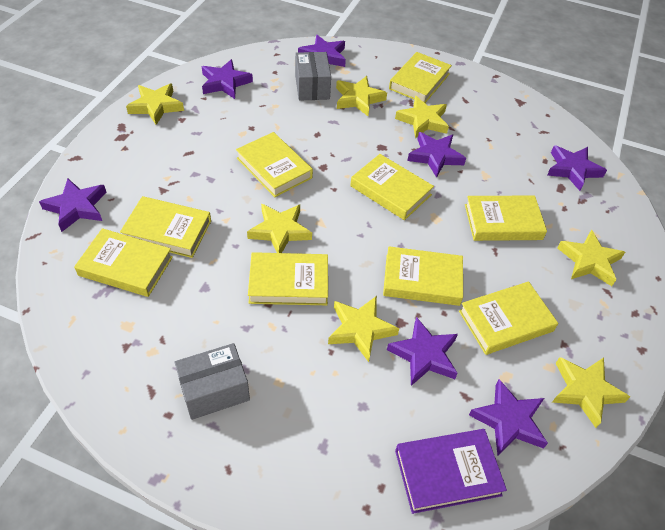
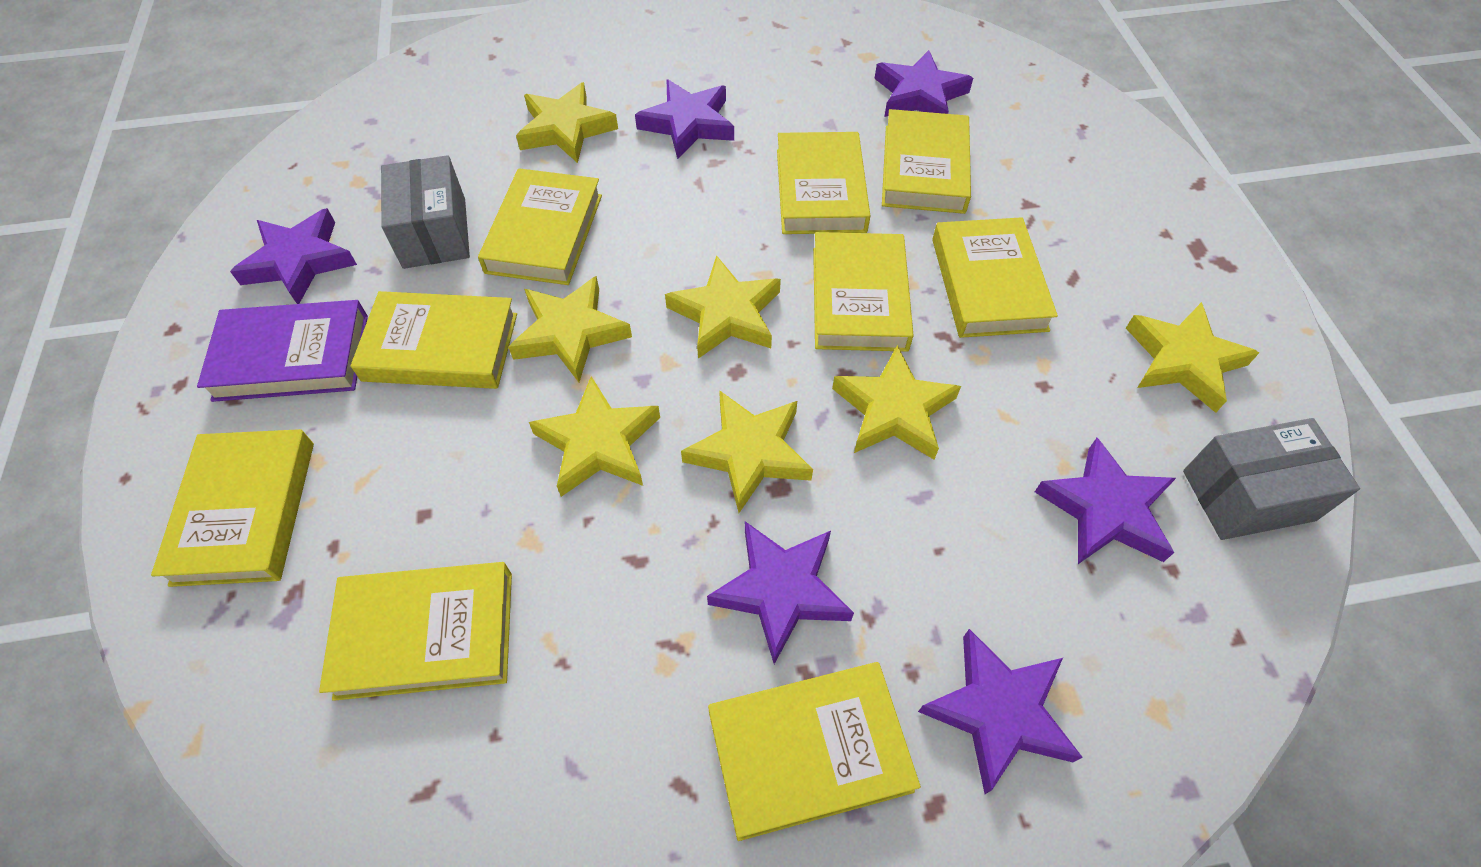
purple star: [39,178,107,232] [202,59,253,99] [298,35,346,67] [387,317,458,386] [407,132,466,178] [469,379,548,455] [547,145,607,191] = 7 -> [230,208,357,304] [635,79,734,159] [707,521,854,664] [875,50,973,117] [918,629,1083,794] [1035,438,1176,564] = 6

